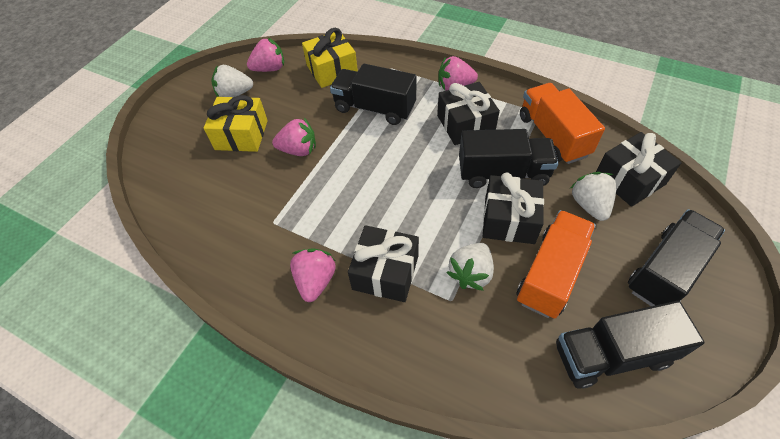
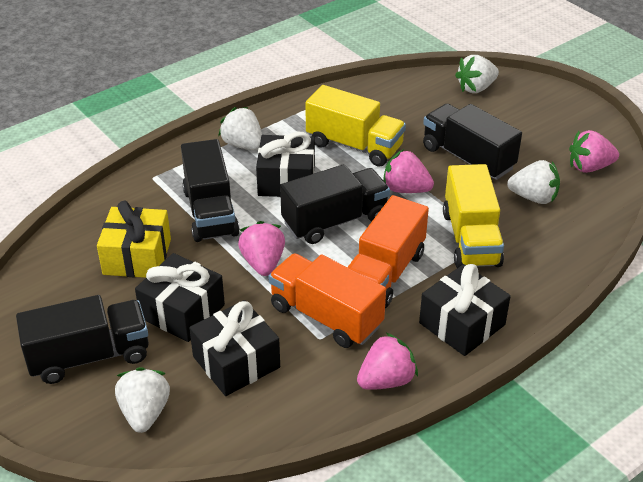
white strawberry: [212,65,253,97] [447,243,494,291] [571,172,616,221] = 3 -> [115,367,170,433] [218,107,262,150] [455,55,499,93] [507,160,560,204] = 4
yellow gift: [204,95,268,152] [302,28,358,88] = 2 -> [97,201,171,278] = 1
yellow truck: none = 0 -> [305,85,406,167] [443,164,504,268] = 2

